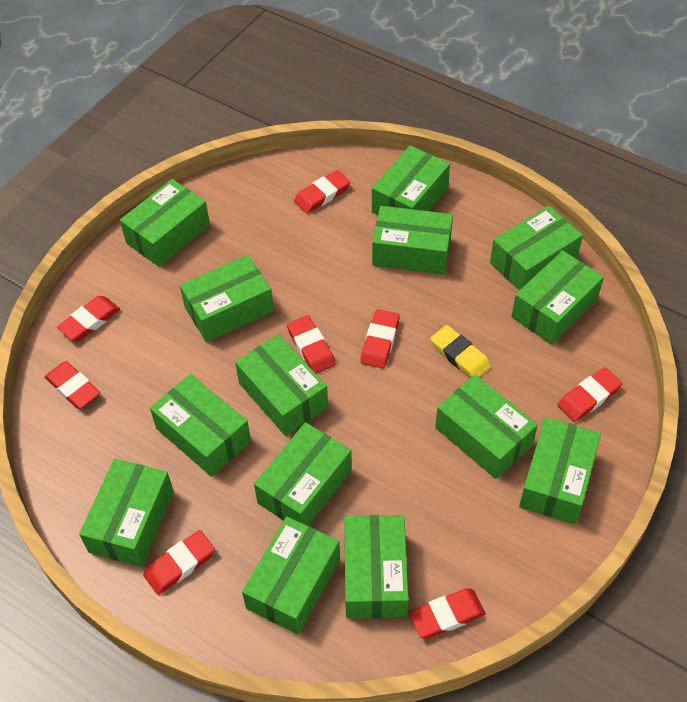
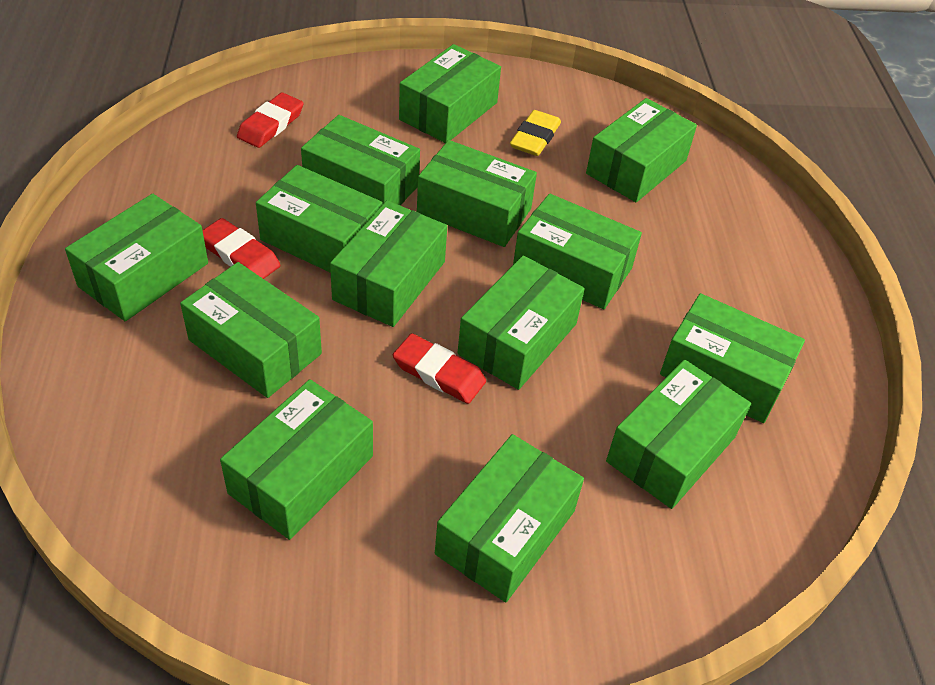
red eraser: [45,361,100,409] [57,296,120,341] [143,530,215,595] [287,315,336,374] [294,170,351,214] [360,309,400,368] [409,588,486,639] [558,367,622,422] = 8 -> [202,218,281,279] [237,93,304,148] [393,333,486,404] = 3

